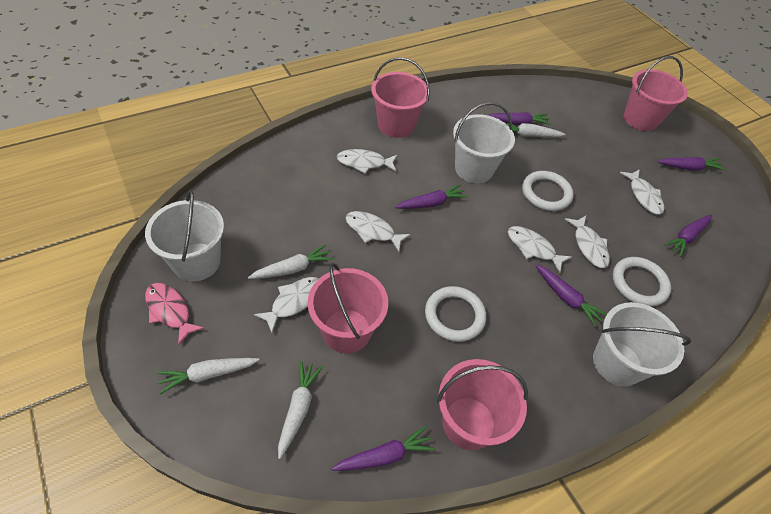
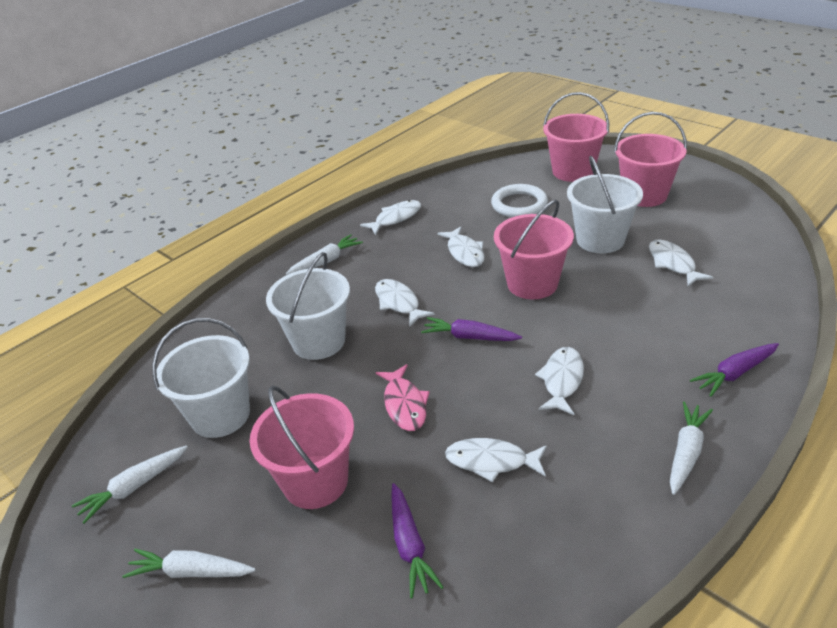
purple carrot: [331,426,435,471] [395,184,468,209] [488,112,551,125] [535,264,607,327] [657,157,726,171] [664,215,712,257] = 6 -> [391,483,444,598] [421,317,522,341] [690,343,779,397] = 3
white ring: [425,286,486,342] [522,171,574,211] [612,257,671,307] = 3 -> [491,184,548,217] = 1

